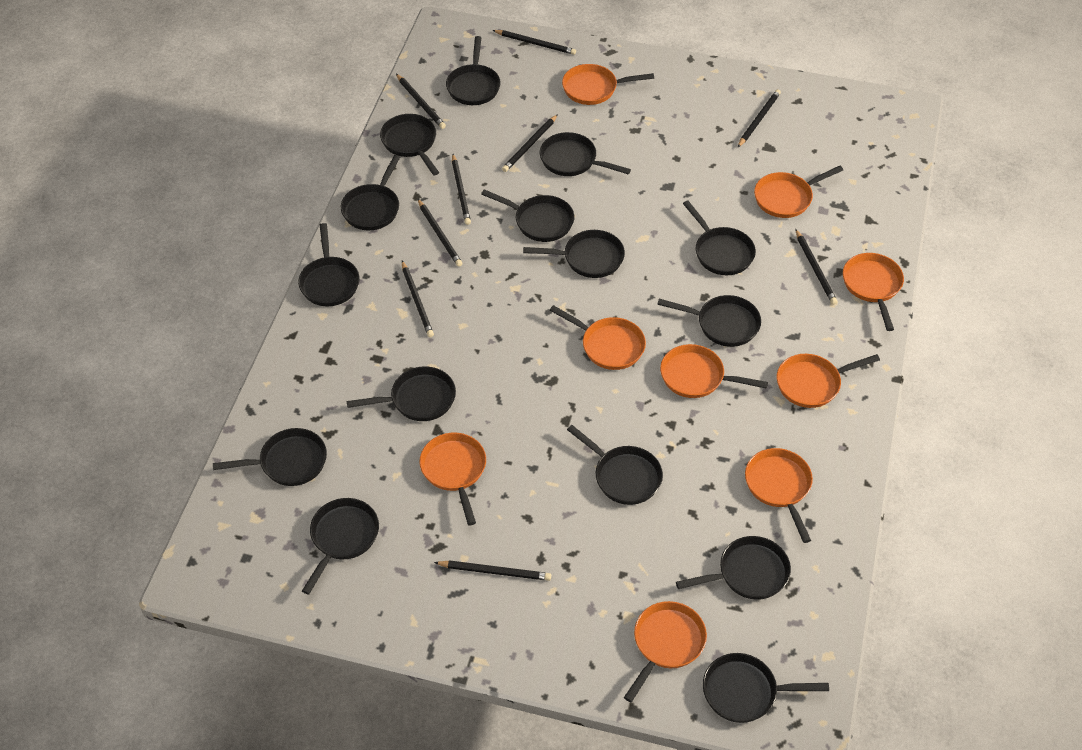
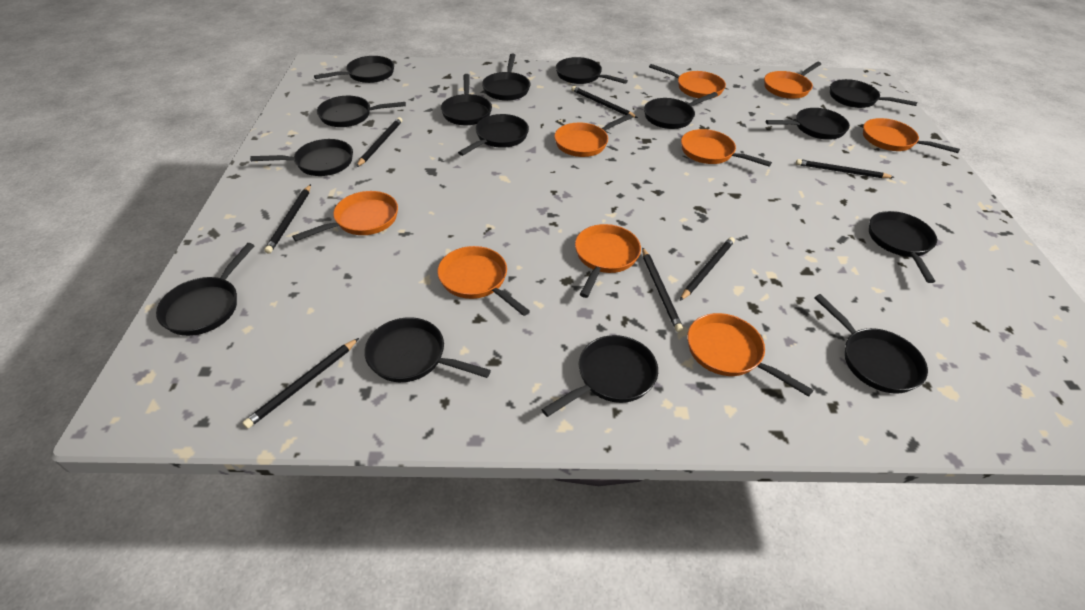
black pencil: [396,74,446,129] [402,261,434,337] [418,199,462,267] [434,560,551,581] [452,154,471,225] [493,30,576,55] [502,114,558,172] [738,89,781,147] [796,229,837,305] = 9 -> [242,338,359,429] [264,184,311,254] [356,117,402,167] [571,86,638,118] [642,247,683,332] [680,237,735,301] [796,159,894,178] = 7

